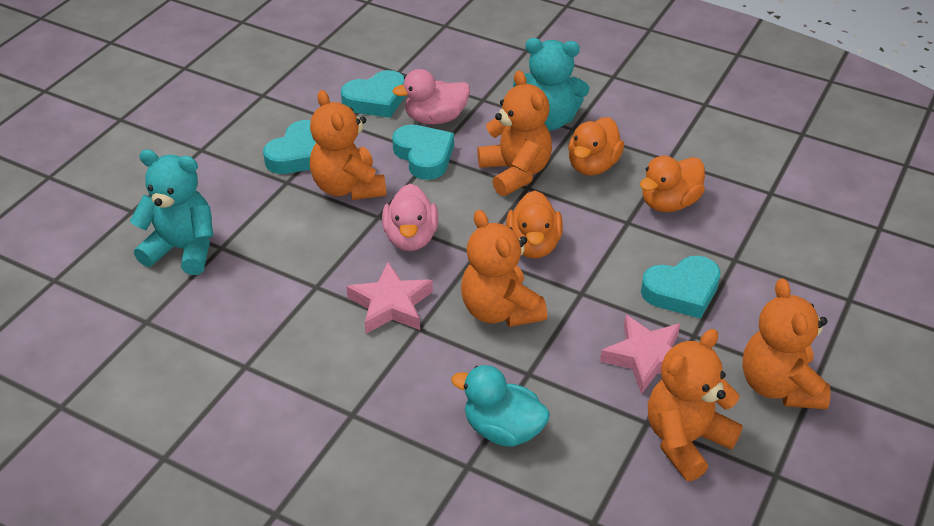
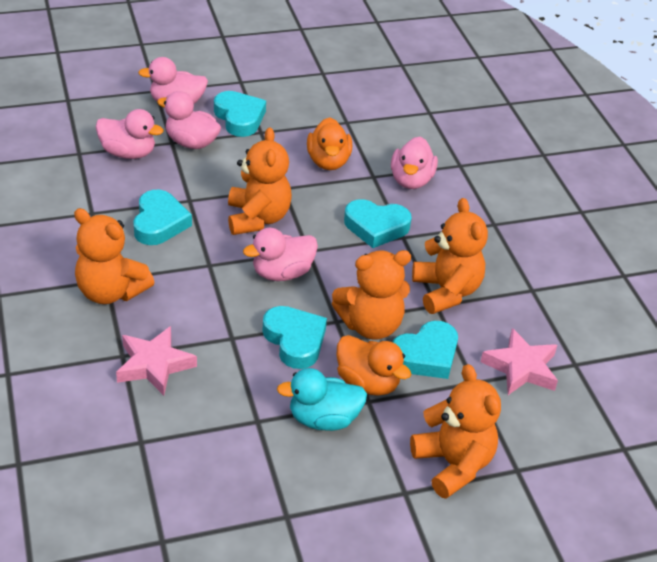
orange duck: [506,191,563,259] [568,117,624,176] [640,156,705,212] = 3 -> [307,117,352,170] [336,335,411,396] = 2
pink duck: [382,184,439,251] [393,69,470,124] = 2 -> [96,109,164,159] [138,57,208,104] [157,91,221,149] [243,228,318,281] [391,137,438,189] = 5
turquoise heart: [263,120,316,174] [341,70,405,118] [392,124,454,180] [641,256,721,319] = 4 -> [133,190,192,245] [214,91,266,137] [262,306,327,369] [344,199,412,248] [392,321,458,379] = 5
turquoise teddy bear: [130,149,213,275] [513,38,589,131] = 2 -> none = 0

